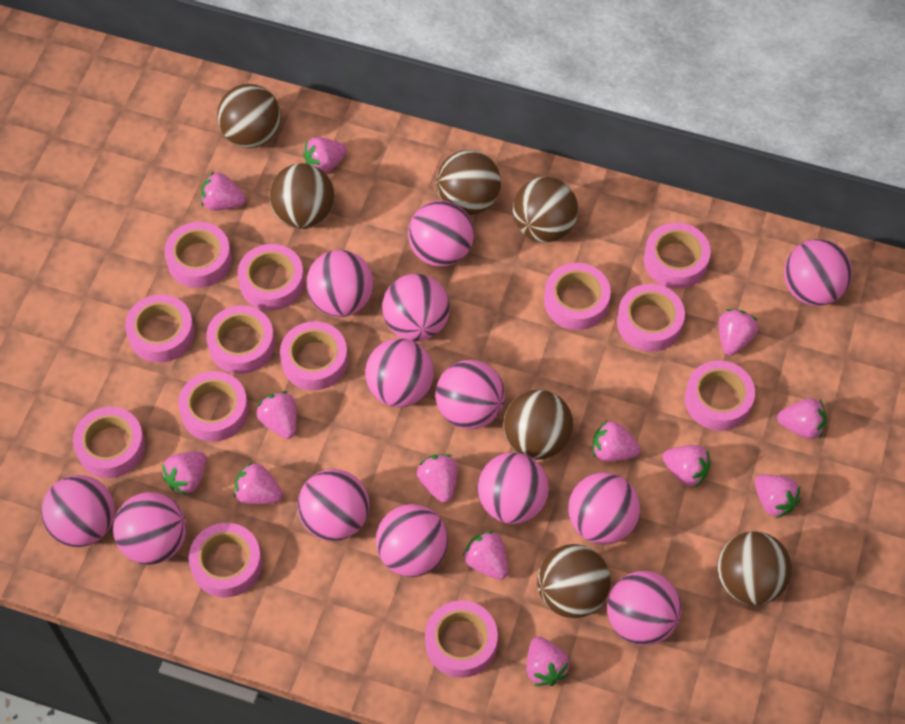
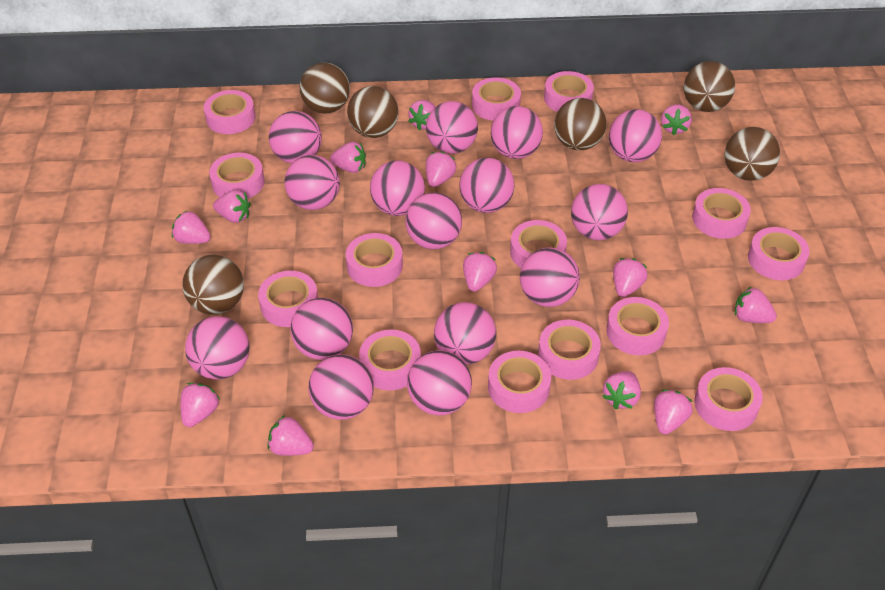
brown ball: [217,84,281,148] [269,163,335,229] [436,150,501,215] [503,390,574,460] [513,177,578,243] [537,544,611,618] [717,531,792,605] = 7 -> [182,255,244,315] [300,63,350,114] [347,86,399,138] [554,98,607,150] [684,61,735,112] [725,127,780,181] = 6
pink ball: [41,475,115,547] [113,492,187,565] [297,469,369,541] [306,250,373,317] [365,338,434,407] [376,504,449,577] [382,274,450,342] [408,200,474,267] [435,360,505,429] [478,452,549,524] [568,472,640,545] [607,571,682,645] [784,239,852,306] = 13 -> [185,316,250,379] [269,111,322,164] [285,155,340,210] [290,298,353,360] [309,354,374,420] [370,160,425,216] [405,193,462,249] [407,350,472,415] [426,101,478,154] [434,302,496,365] [459,158,514,213] [490,106,543,159] [520,247,580,307] [571,184,628,240] [609,109,662,162] = 15
pink tape: [73,407,145,478] [125,294,195,363] [164,222,232,288] [178,371,249,442] [189,523,262,597] [206,305,275,374] [238,244,305,311] [280,321,348,390] [425,600,498,678] [544,263,611,330] [617,284,685,352] [644,223,711,289] [685,360,755,431] = 13 -> [204,90,256,134] [209,153,265,198] [258,271,318,327] [346,233,403,287] [359,330,421,390] [472,77,521,121] [488,351,551,413] [510,220,567,268] [538,320,601,380] [544,71,594,112] [606,297,669,355] [692,188,751,239] [694,367,763,431] [748,227,809,280] = 14

